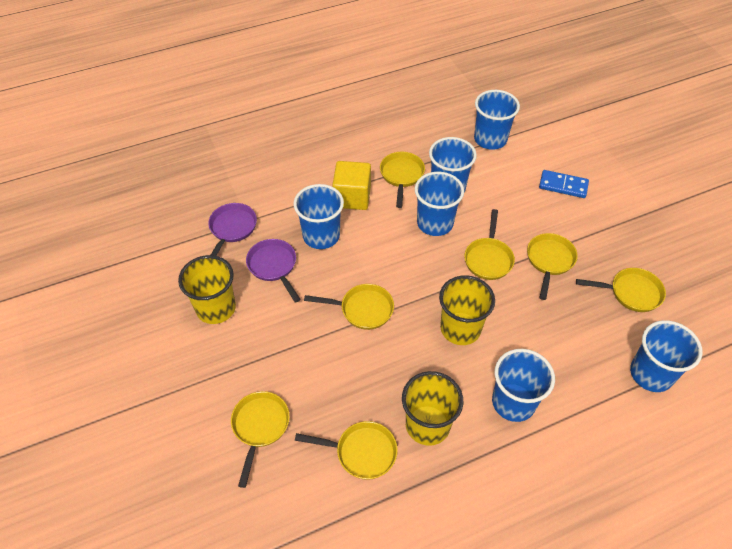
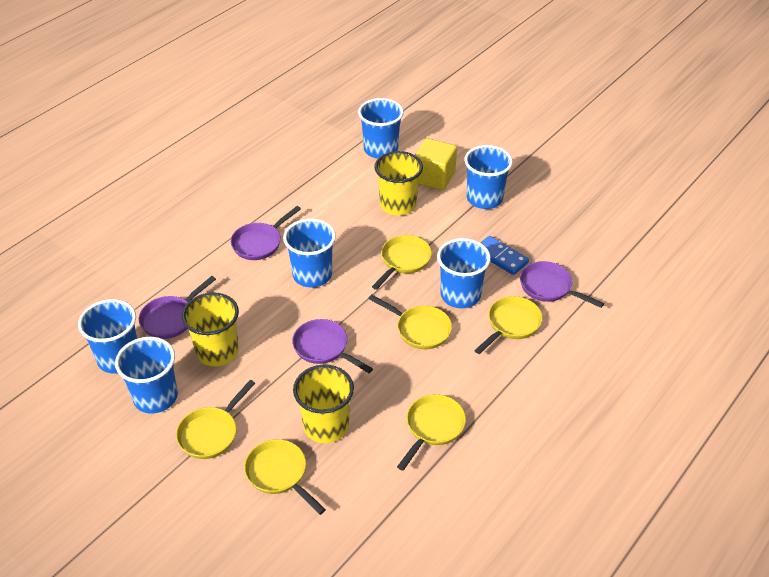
purple pan: [208,203,257,256] [246,239,301,303] = 2 -> [139,276,216,339] [231,206,301,260] [292,319,373,373] [520,261,604,308] = 4
yellow pan: [231,391,290,488] [295,421,398,480] [304,284,394,330] [380,152,425,208] [464,209,515,280] [527,233,578,300] [576,268,666,312] = 7 -> [176,380,255,459] [244,439,326,515] [368,294,452,349] [372,235,432,290] [397,394,466,471] [474,296,542,354] = 6

